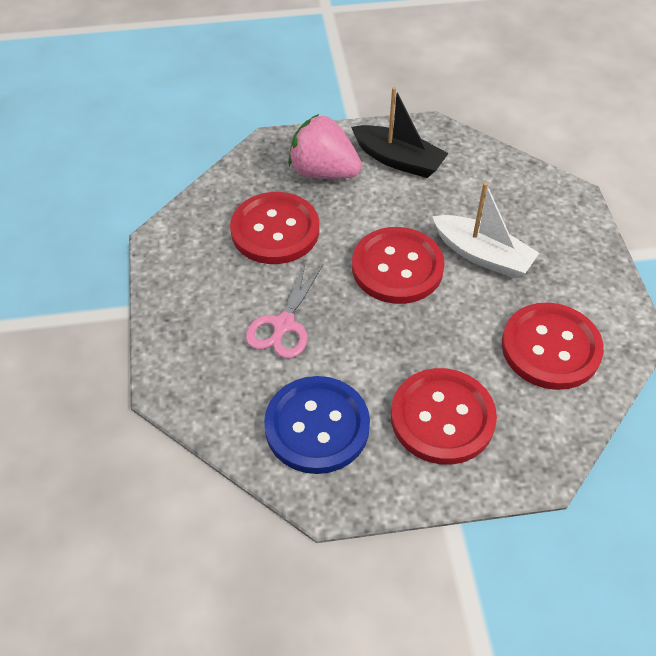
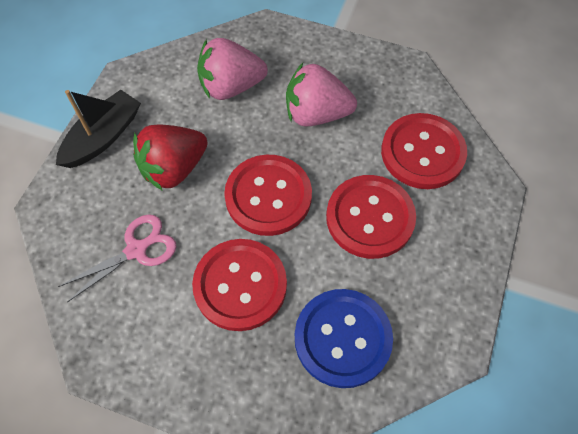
pink strawberry: [288,114,362,179] = 1 -> [197,38,268,100] [286,63,357,127] = 2
red strawberry: none = 0 -> [133,125,208,191] = 1
white boat: [432,182,539,278] = 1 -> none = 0

